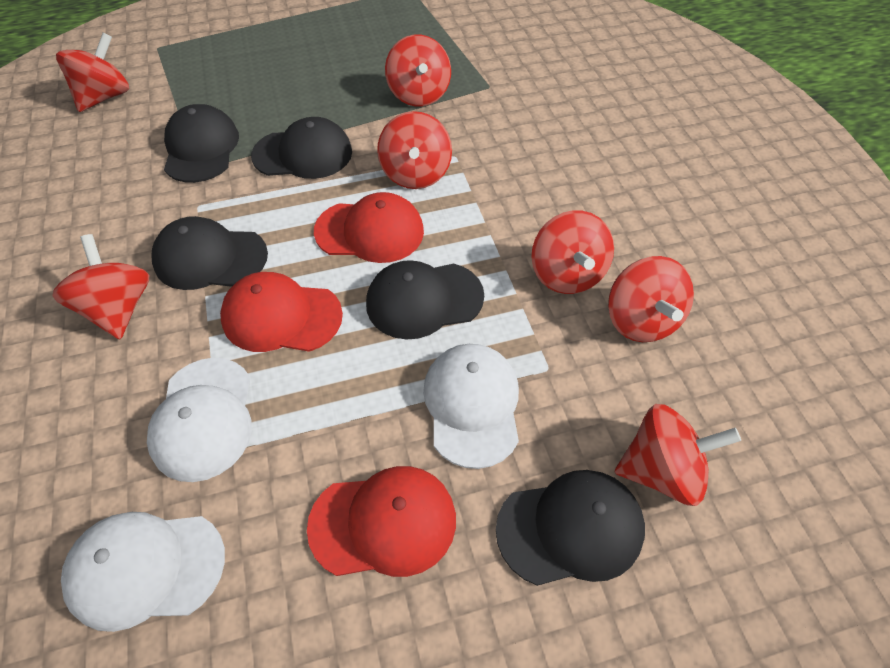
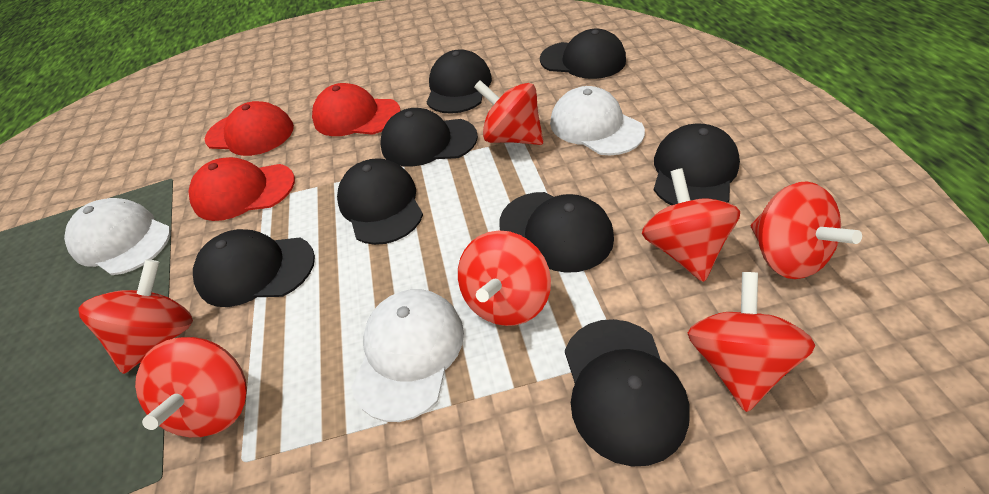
black cap: [151,216,268,290] [164,104,239,183] [251,117,352,179] [366,260,484,340] [496,470,645,586] = 5 -> [193,229,315,307] [337,158,423,245] [380,108,478,167] [427,49,492,114] [499,192,614,273] [540,29,626,79] [565,319,690,467] [654,124,740,205] = 8

